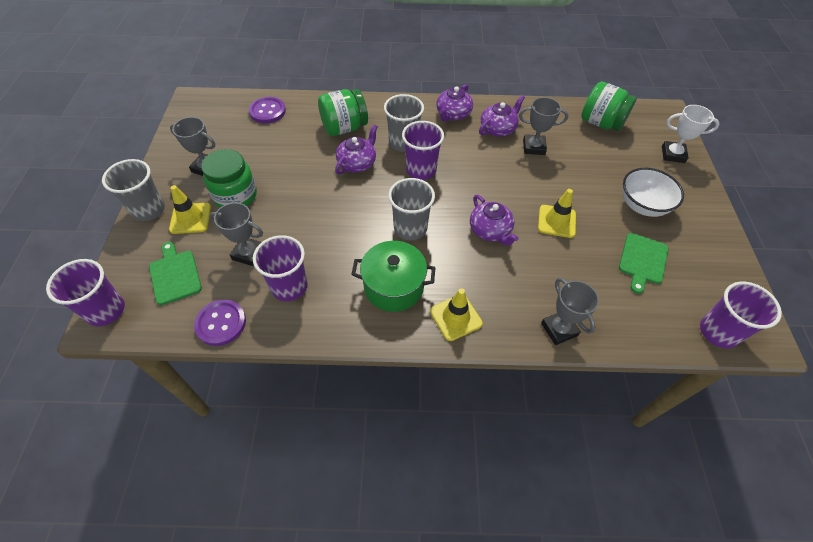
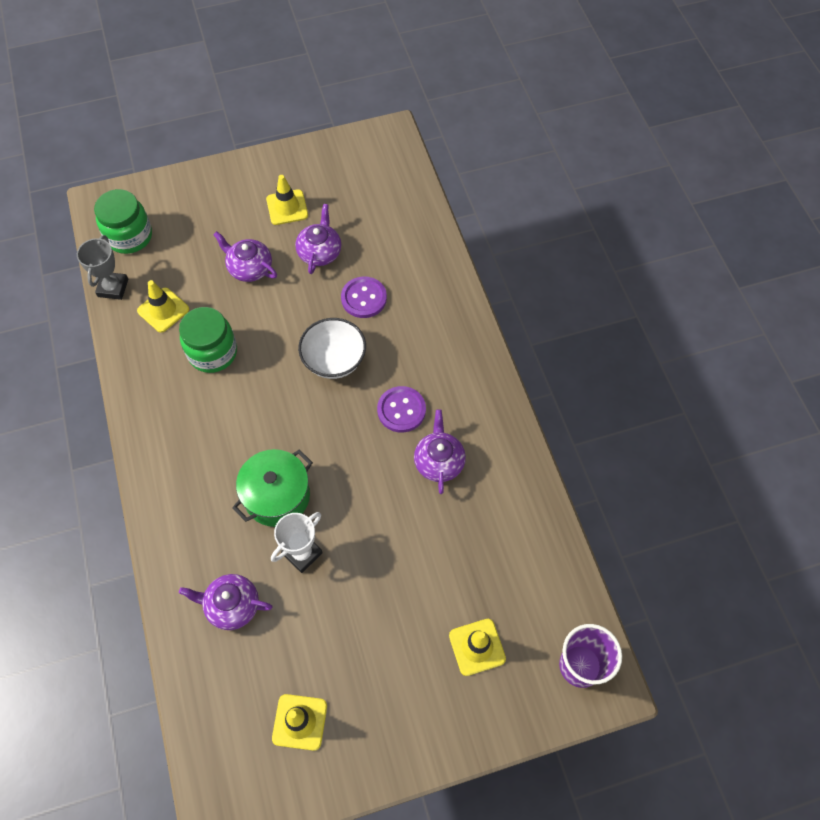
green cutting board: [149,242,202,305] [619,233,668,294] = 2 -> none = 0
green jar: [202,149,257,207] [318,89,368,136] [581,82,637,131] = 3 -> [94,189,152,254] [179,307,237,373] = 2
grey cup: [102,159,165,221] [384,94,424,152] [388,178,435,240] = 3 -> none = 0
grey trophy: [170,117,215,176] [209,203,263,266] [519,97,568,155] [541,278,599,345] = 4 -> [77,235,128,300] = 1
purple cup: [46,259,125,326] [253,235,308,301] [402,121,444,180] [700,282,782,348] = 4 -> [559,624,622,688] = 1
yellow traffic cone: [169,185,211,234] [430,288,483,341] [538,189,576,238] = 3 -> [137,280,189,333] [266,175,308,225] [272,694,327,751] [449,619,506,676] = 4

